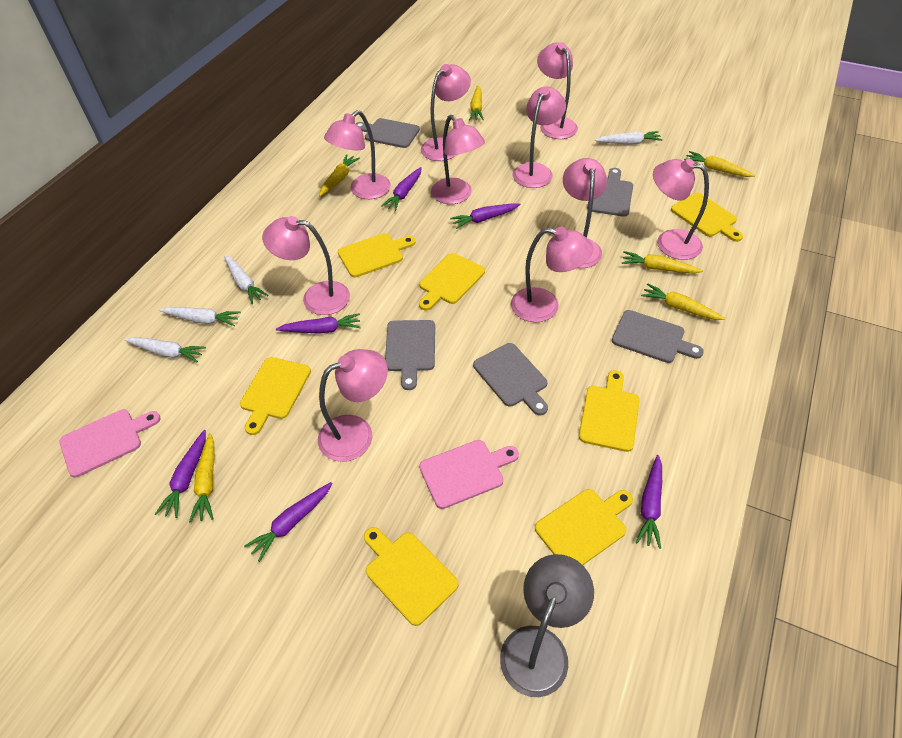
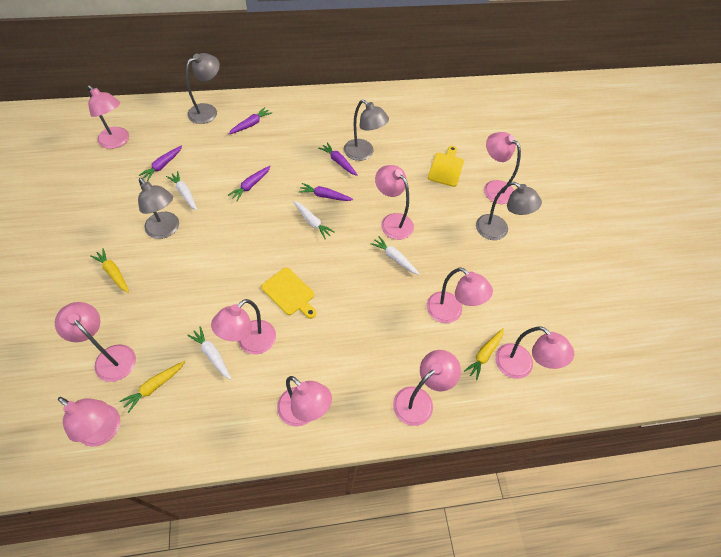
grey cutting board: [356,118,420,148] [385,320,435,390] [473,343,548,415] [587,168,633,217] [612,310,704,363] = 5 -> none = 0
grey lamp: [500,554,594,697] = 1 -> [138,178,179,239] [186,53,220,124] [344,100,389,161] [476,182,542,240] = 4
pink cutting board: [59,409,161,477] [419,440,519,509] = 2 -> none = 0
purple carrot: [155,430,206,518] [244,482,332,562] [276,313,361,334] [381,167,422,211] [450,203,520,229] [636,455,662,549] = 6 -> [138,145,182,181] [228,166,271,201] [229,107,272,134] [298,183,353,201] [319,142,358,176] = 5
yellow carrot: [189,433,214,523] [319,154,360,197] [469,85,484,121] [621,251,703,274] [641,283,725,320] [684,151,755,177] = 6 -> [91,248,129,293] [119,361,185,413] [464,328,504,380] = 3
yellow cutting board: [240,357,311,435] [338,233,415,278] [364,527,459,626] [419,253,485,310] [535,489,633,565] [579,370,640,452] [671,193,743,242] = 7 -> [261,267,316,319] [428,146,464,187] = 2

